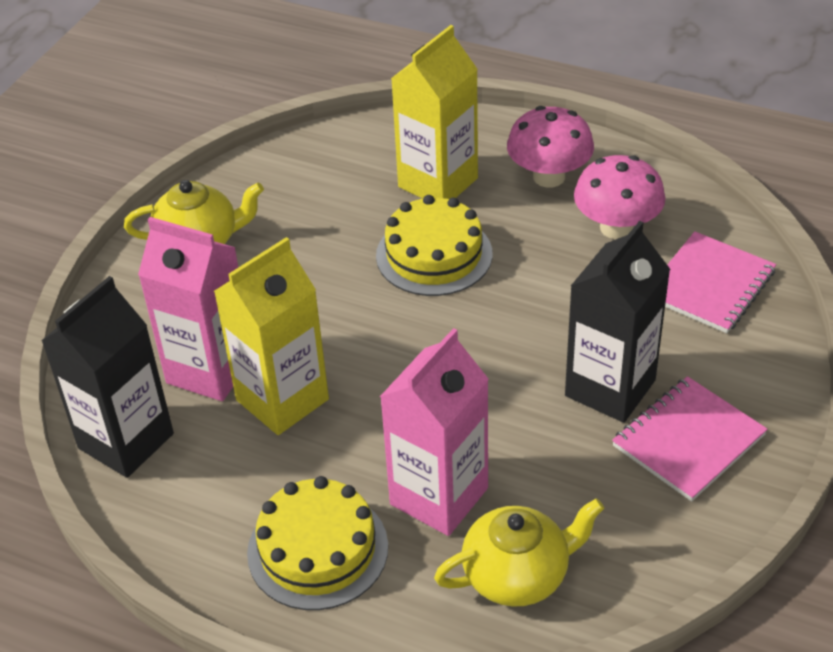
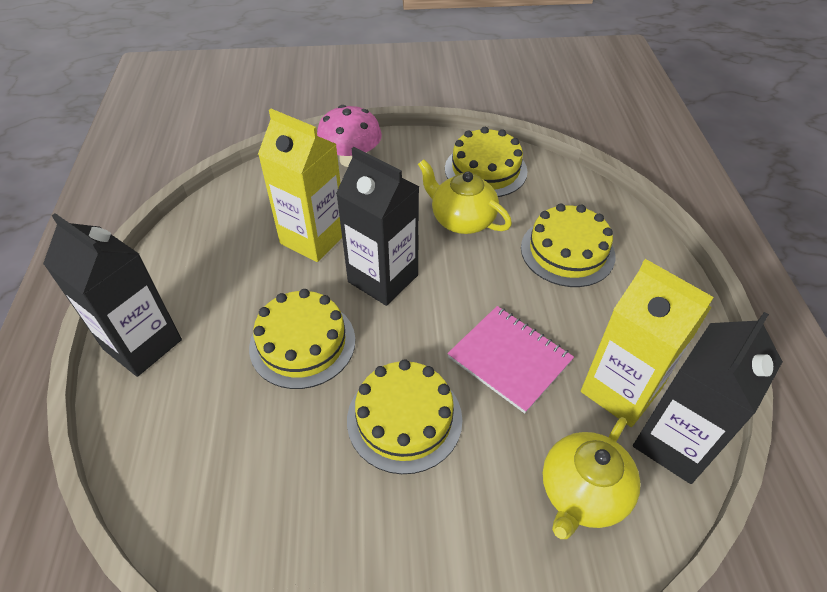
black carton: [41,276,174,478] [565,221,670,423] = 2 -> [43,213,182,377] [336,147,419,306] [633,312,783,484] = 3
pink carton: [138,217,238,401] [380,328,489,536] = 2 -> none = 0
pink mushroom: [507,106,594,187] [574,155,666,239] = 2 -> [317,105,382,167] = 1
pink notebook: [612,376,768,502] [665,231,776,333] = 2 -> [447,306,574,414] = 1
yellow cake: [247,476,388,610] [376,195,492,296] = 2 -> [249,289,355,389] [347,359,462,474] [445,127,528,197] [521,204,615,287] = 4

